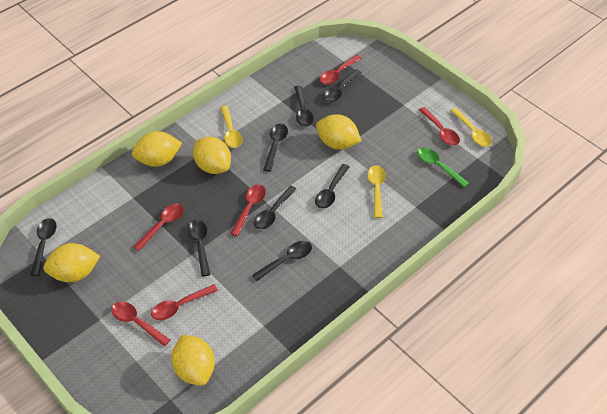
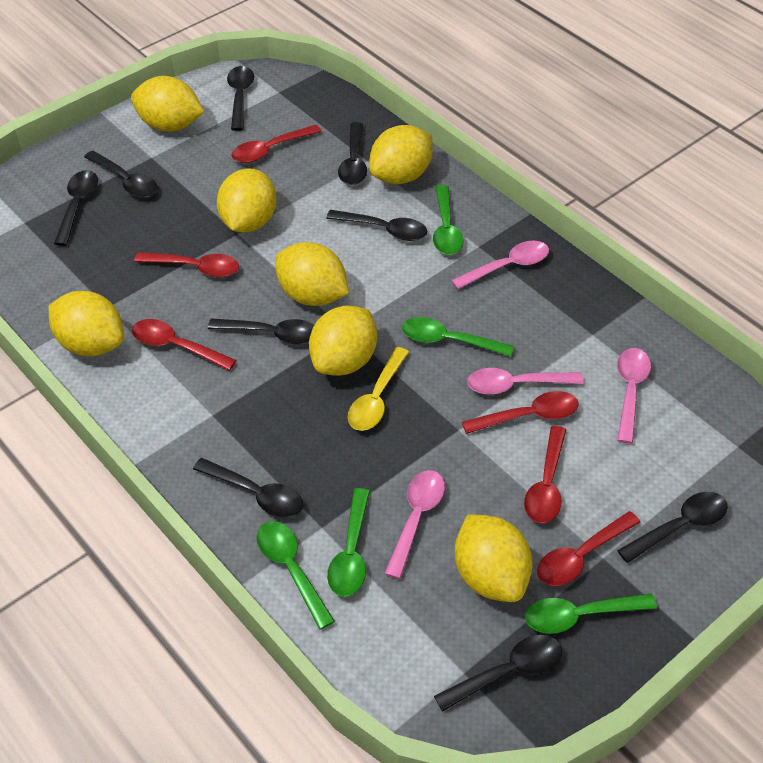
black spoon: [31,218,57,276] [188,220,211,277] [252,241,312,281] [254,186,297,229] [263,124,288,172] [295,86,314,127] [315,164,349,209] [322,69,362,103] = 8 -> [54,170,98,246] [84,151,158,198] [193,458,303,518] [208,318,314,345] [227,66,254,131] [326,210,427,241] [338,122,367,185] [434,635,562,712] [617,492,728,563] = 9
green spoon: [417,147,469,187] = 1 -> [257,521,335,630] [327,488,370,597] [402,317,514,357] [433,185,464,255] [525,594,657,634] = 5
pink spoon: none = 0 -> [384,470,445,579] [451,241,549,290] [467,368,583,395] [617,348,651,444] = 4
yellow lemon: [43,243,100,282] [132,131,182,167] [171,335,215,386] [193,137,231,174] [316,115,361,150] = 5 -> [48,291,124,356] [131,76,204,132] [217,168,277,233] [275,242,349,306] [309,306,377,376] [369,125,432,184] [455,514,533,602] = 7
yellow spoon: [221,106,242,148] [367,165,386,218] [450,108,492,147] = 3 -> [348,347,409,431] = 1

